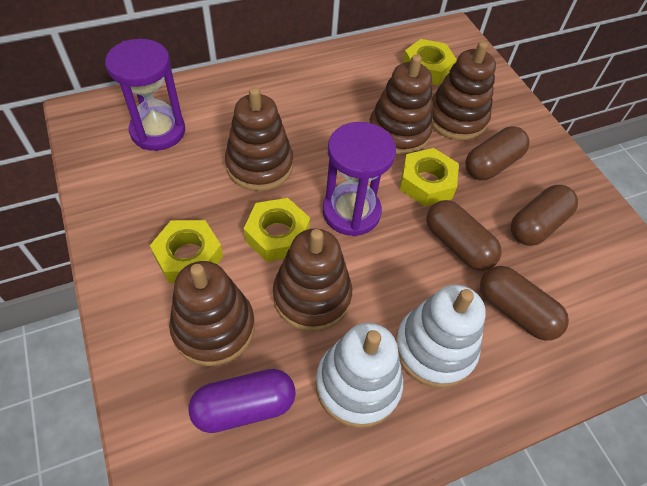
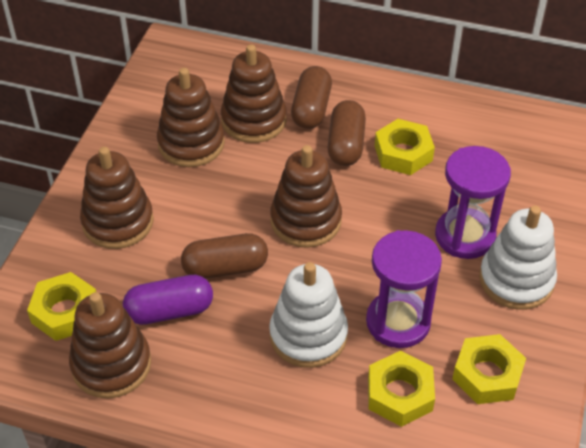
brown capsule: [427,200,501,271] [465,126,530,180] [480,266,569,341] [511,185,578,246] = 4 -> [181,233,268,279] [291,66,332,129] [328,100,366,166] = 3

